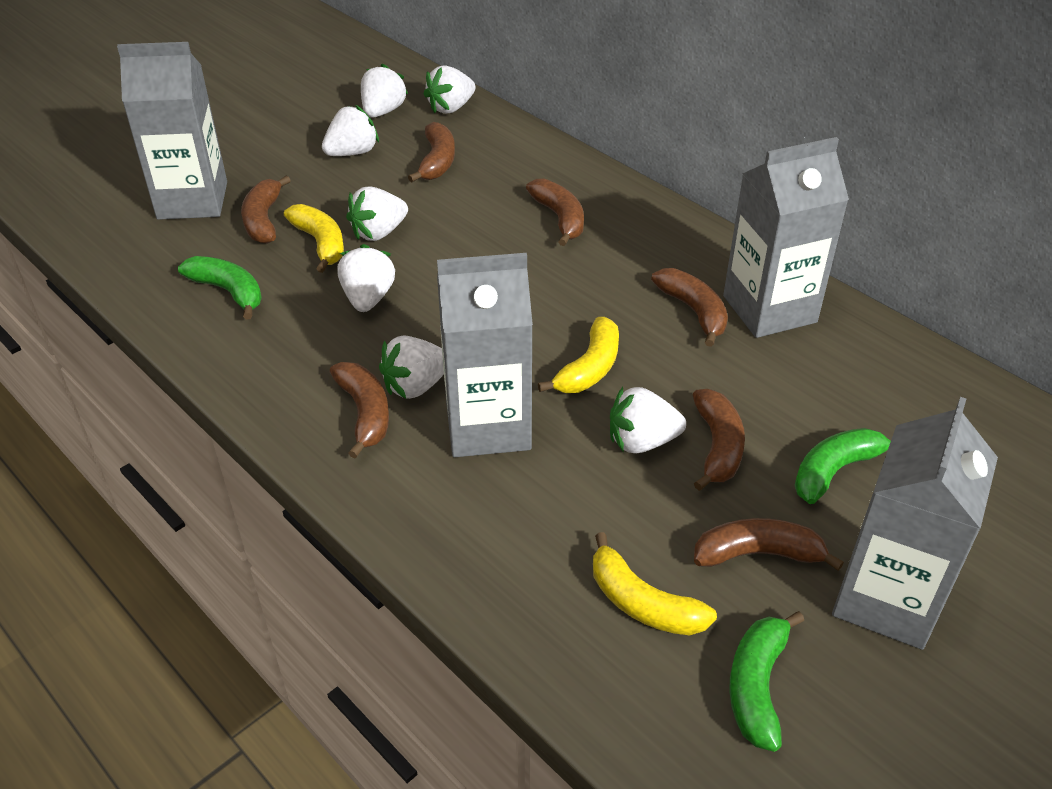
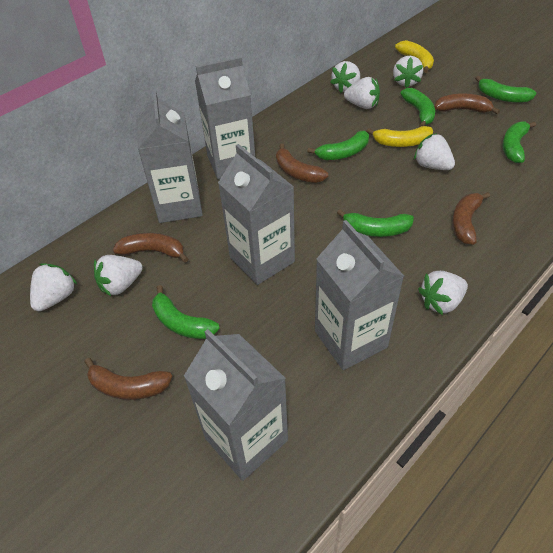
brown banana: [241,176,291,244] [330,362,389,459] [408,122,455,182] [526,179,584,246] [651,268,728,347] [693,389,745,491] [694,518,844,571] = 7 -> [84,358,172,400] [113,233,188,263] [276,144,328,183] [435,93,500,114] [452,192,490,245] = 5
green banana: [178,256,262,320] [729,611,804,752] [795,428,891,504] = 3 -> [152,285,220,339] [307,131,369,160] [337,210,414,237] [400,88,435,127] [475,76,536,103] [502,121,536,163] = 6
grey carton: [117,42,227,220] [437,253,533,457] [723,137,849,338] [832,397,998,650] = 4 -> [136,90,203,223] [184,329,288,481] [195,57,255,179] [218,144,295,285] [315,220,404,370] = 5
yellow banana: [284,204,344,273] [538,317,619,393] [593,532,717,635] = 3 -> [366,126,433,147] [395,40,434,73] = 2

